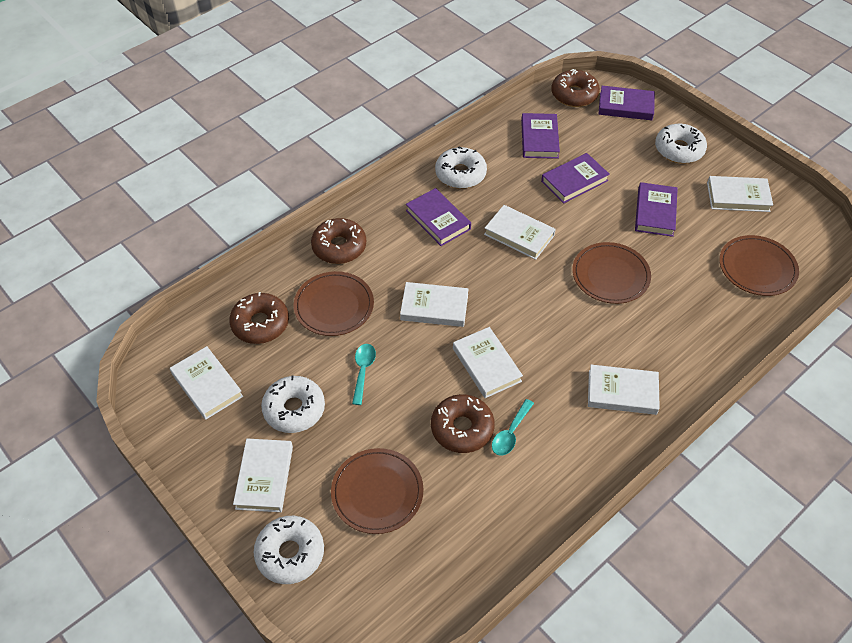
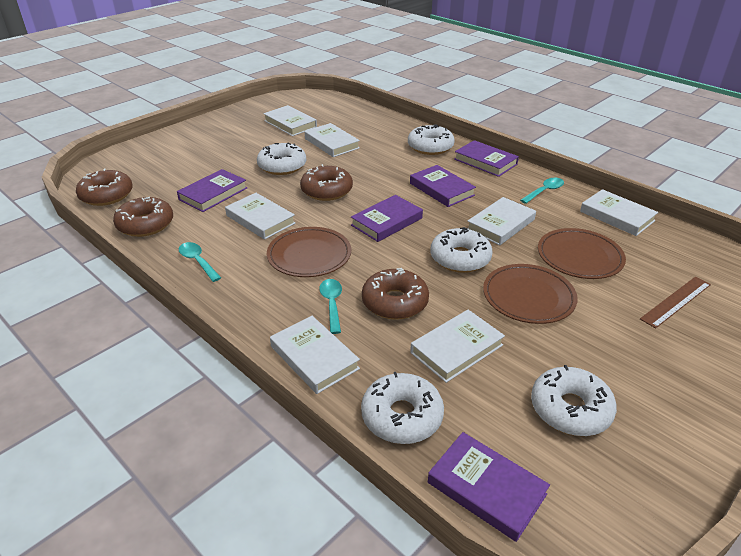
brown plate: [294,271,374,336] [331,448,424,534] [572,242,651,304] [719,235,799,296] = 4 -> [267,227,351,277] [483,264,578,324] [538,228,626,279] = 3
brown ruler: none = 0 -> [640,277,711,328] = 1
turquoise spoon: [352,344,376,405] [492,399,534,456] = 2 -> [179,242,221,282] [319,279,342,334] [520,178,564,204] = 3
white donut: [254,516,324,584] [261,376,325,433] [435,146,487,189] [655,124,707,164] = 4 -> [257,142,306,175] [361,372,444,444] [408,124,455,155] [430,227,493,273] [531,365,617,436] = 5

